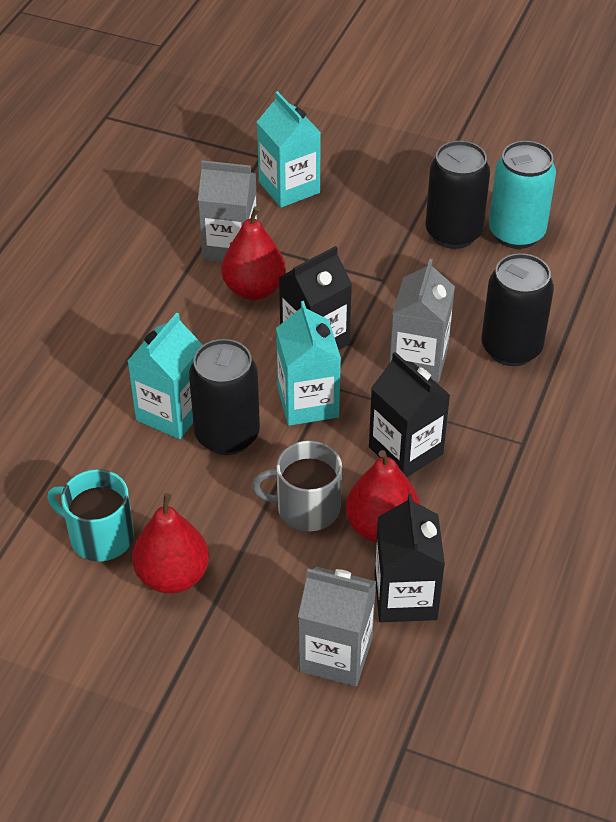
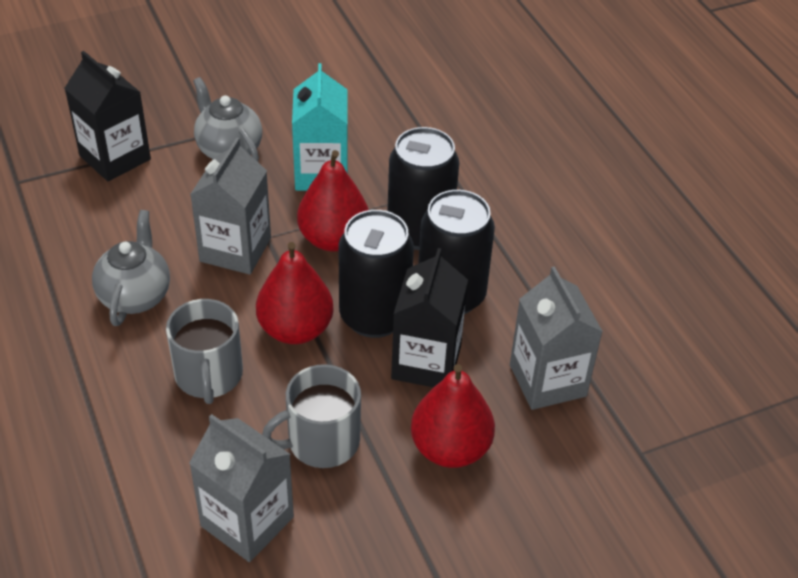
black carton: [279,246,352,350] [369,352,450,477] [375,494,445,622] = 3 -> [64,51,151,181] [391,248,468,387] = 2
grey mug: [252,441,342,532] = 1 -> [166,299,243,404] [262,364,361,468] = 2
grey teapot: none = 0 -> [92,210,170,326] [193,77,262,162] = 2
turquoise can: [489,141,556,249] = 1 -> none = 0
turquoise carton: [128,313,203,439] [257,91,321,208] [276,301,341,426] = 3 -> [292,63,348,191] = 1
turquoise mug: [47,469,134,562] = 1 -> none = 0

